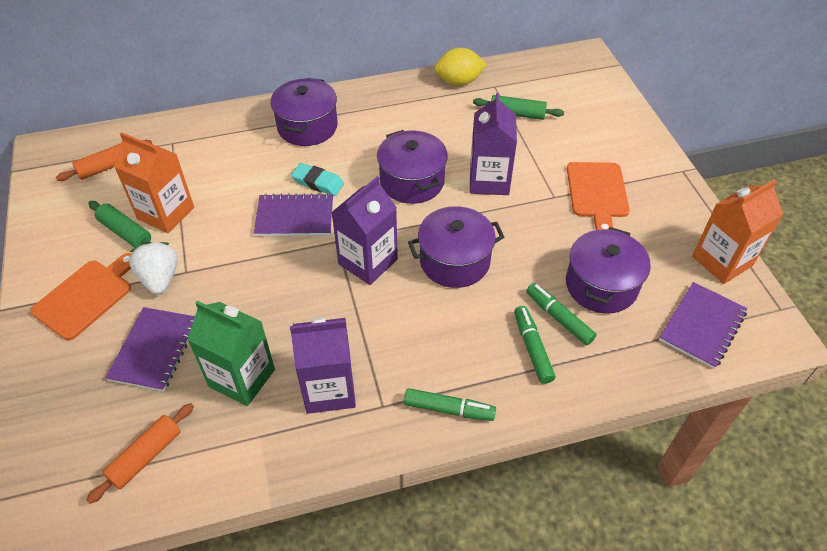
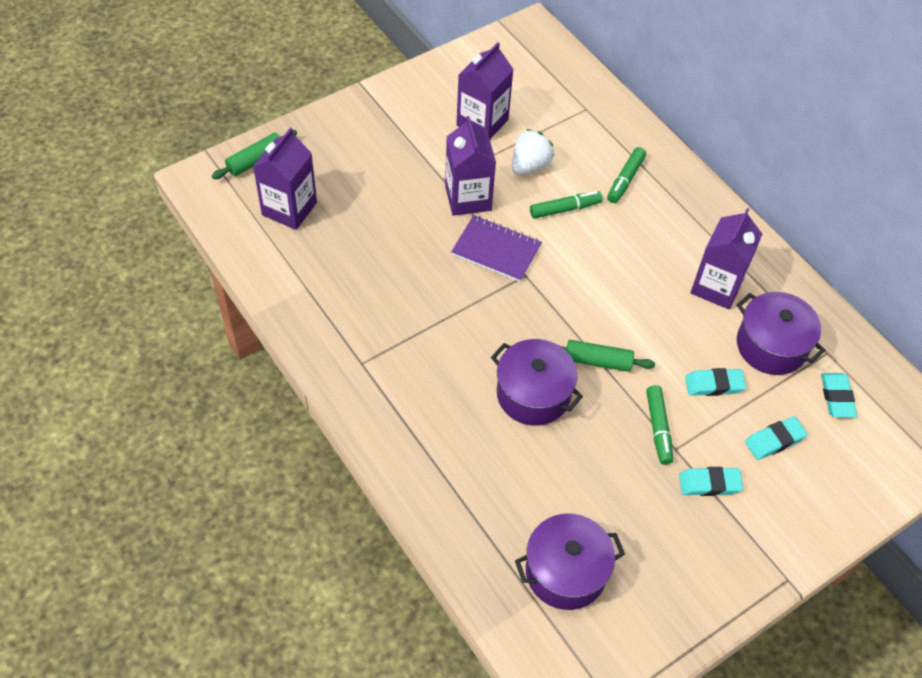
green carton: [187,301,275,406] = 1 -> none = 0
orange carton: [114,132,194,233] [692,179,783,284] = 2 -> none = 0
orange cutting board: [31,253,132,340] [567,162,630,230] = 2 -> none = 0
orange rolling pin: [56,140,152,181] [86,403,194,504] = 2 -> none = 0
purple carton: [290,317,356,414] [331,176,398,285] [470,93,517,195] = 3 -> [253,128,317,230] [445,116,496,216] [456,42,514,139] [690,208,762,309] = 4
purple notebook: [106,307,195,391] [254,193,333,236] [659,282,748,369] = 3 -> [451,215,542,282] = 1
purple pot: [271,78,338,146] [377,130,448,204] [408,206,504,288] [566,227,651,314] = 4 -> [491,339,583,426] [515,514,625,610] [737,292,825,375] = 3
turquoise eraser: [291,163,344,196] = 1 -> [679,467,743,496] [685,368,746,396] [745,416,808,460] [821,373,857,417] = 4
yellow lemon: [434,48,487,86] = 1 -> none = 0

